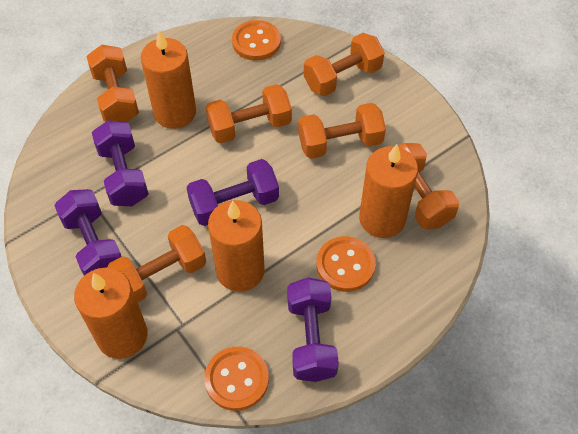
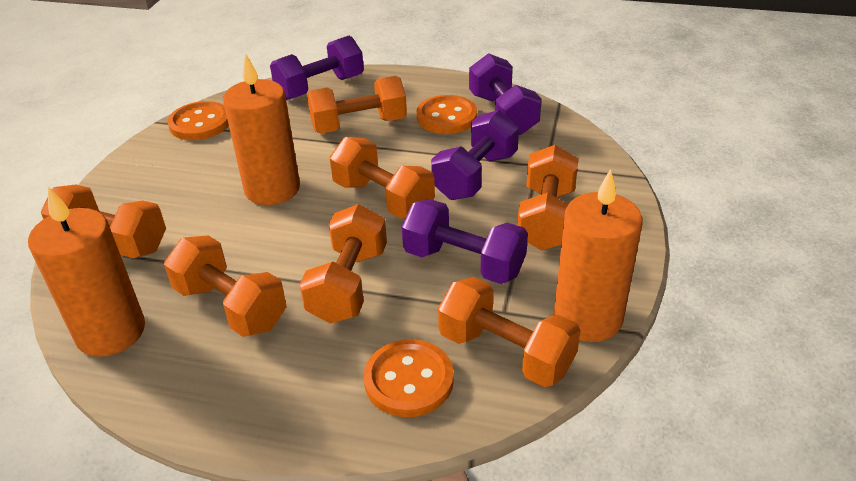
orange candle: [74,268,148,359] [141,30,196,129] [208,200,264,292] [359,144,418,238] = 4 -> [28,187,145,357] [223,54,300,205] [554,169,643,342] = 3
orange dumbbell: [87,45,139,122] [107,225,206,302] [205,84,292,144] [298,103,386,159] [304,33,385,96] [398,143,459,229] = 6 -> [41,185,166,258] [164,235,287,337] [300,204,387,324] [307,76,407,133] [329,137,435,219] [438,277,581,387] [517,145,579,251] = 7

